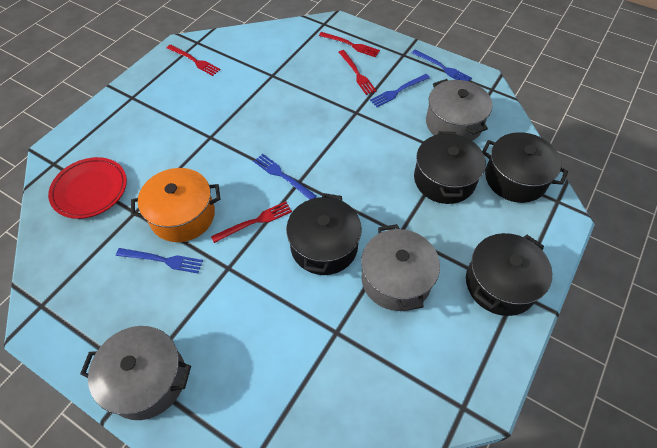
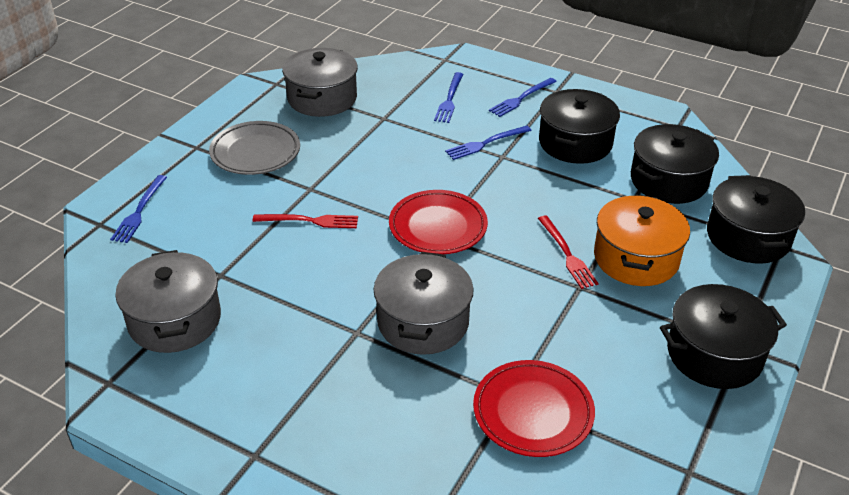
grey plate: none = 0 -> [209,121,300,175] = 1
red fork: [167,45,221,76] [211,201,292,243] [319,32,380,57] [339,50,377,95] = 4 -> [252,214,358,228] [538,216,599,289] = 2
red plate: [48,157,127,219] = 1 -> [389,190,488,254] [473,360,595,457] = 2

